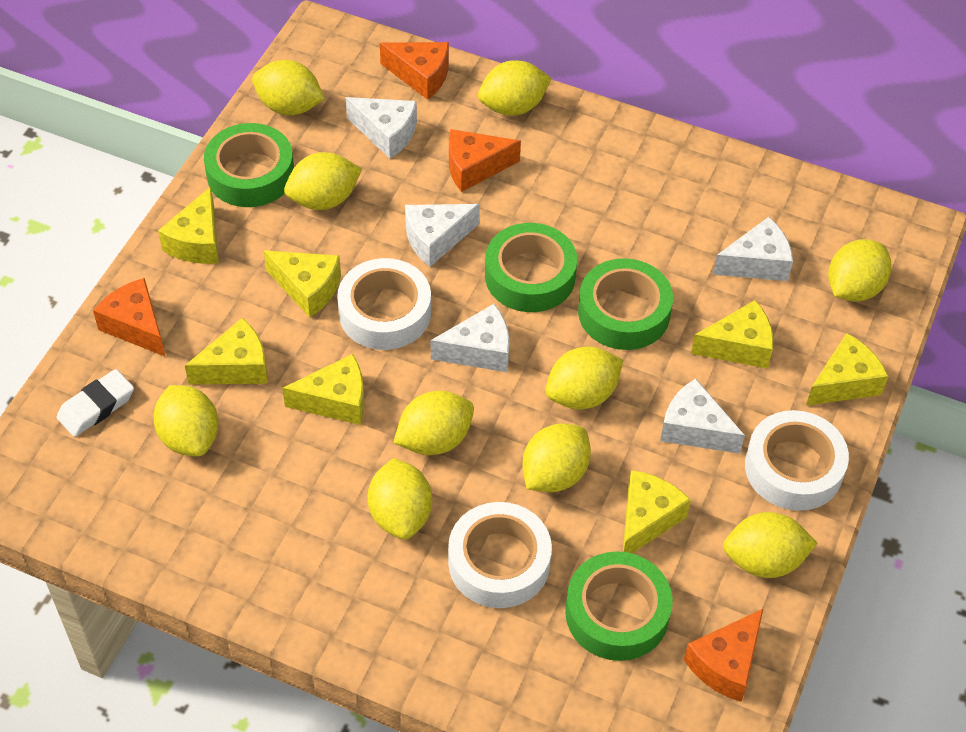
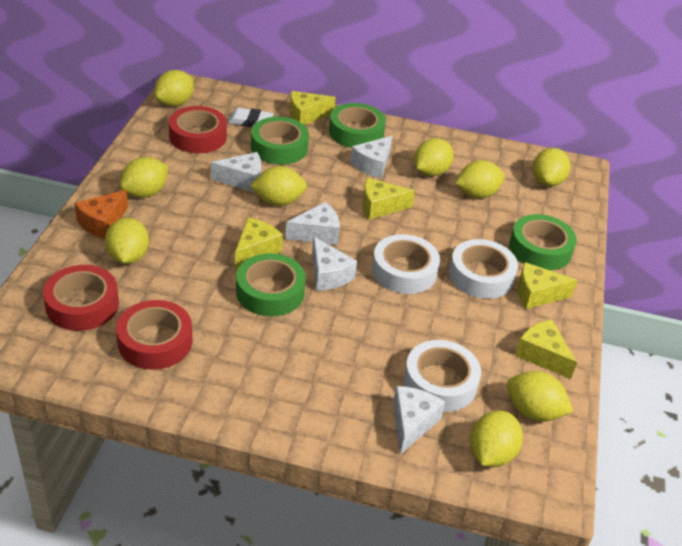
orange cheese: [93,278,165,356] [380,42,449,100] [449,129,521,192] [684,609,763,702] = 4 -> [75,190,128,239] = 1
red tape: none = 0 -> [43,265,119,331] [116,300,192,370] [169,106,227,153] = 3
yellow cheese: [158,187,219,264] [185,318,268,385] [264,251,341,318] [282,354,365,425] [623,470,691,554] [691,300,773,369] [806,333,888,406] = 7 -> [235,217,283,269] [290,91,336,125] [362,178,415,219] [515,320,577,379] [518,262,578,309] = 5
yellow lemon: [153,385,219,456] [252,60,325,115] [284,152,362,210] [368,458,432,539] [393,391,474,455] [478,60,551,116] [523,423,591,492] [546,346,623,410] [723,512,818,578] [828,239,892,301] = 10 -> [105,217,149,264] [120,157,168,198] [154,70,194,106] [250,166,307,206] [414,138,454,176] [455,160,505,198] [470,410,523,467] [507,371,573,421] [533,148,570,187] = 9

